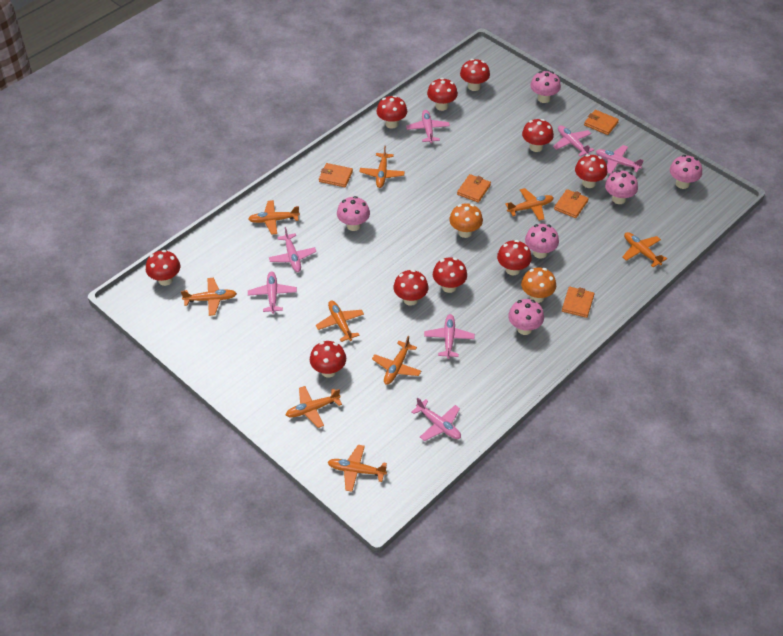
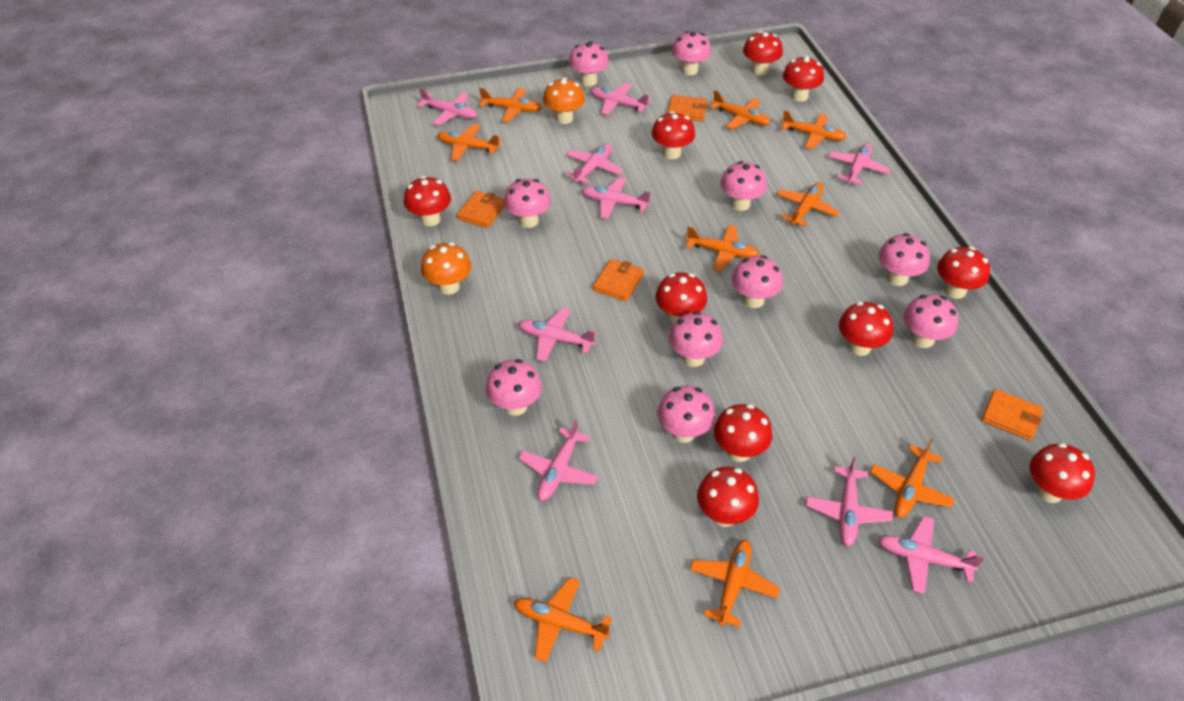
orange wallet: [319,163,353,187] [457,174,491,203] [554,189,589,218] [562,287,594,318] [584,110,619,135] = 5 -> [457,191,505,228] [593,259,644,301] [667,95,707,121] [981,389,1043,441] = 4
pink mushroom: [337,196,370,231] [508,299,544,335] [525,224,559,259] [530,71,561,103] [605,170,638,204] [670,155,702,189] = 6 -> [486,359,542,416] [504,179,551,228] [569,41,609,86] [658,386,715,443] [669,311,723,367] [672,31,711,75] [720,161,767,211] [732,255,783,308] [878,233,930,286] [903,294,958,348] = 10
pink plane: [248,271,297,314] [269,227,316,272] [406,110,450,143] [412,397,461,441] [424,314,475,359] [553,125,594,157] [596,145,644,174] = 7 -> [417,88,477,126] [518,308,597,362] [519,419,598,501] [566,143,623,184] [581,177,651,219] [590,83,650,115] [806,456,893,546] [828,143,891,185] [878,516,984,594] = 9

